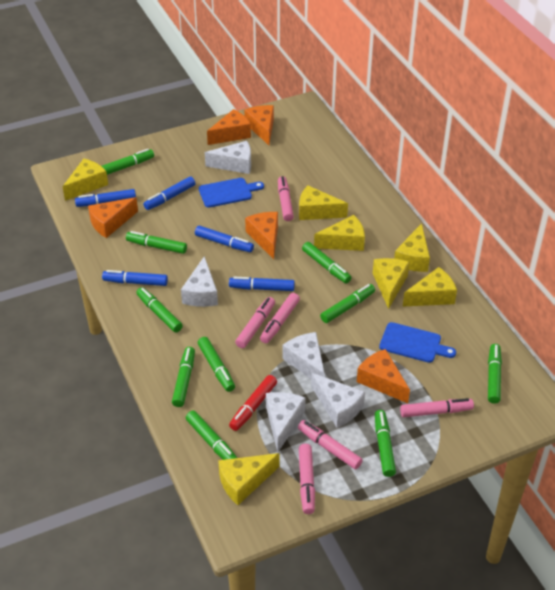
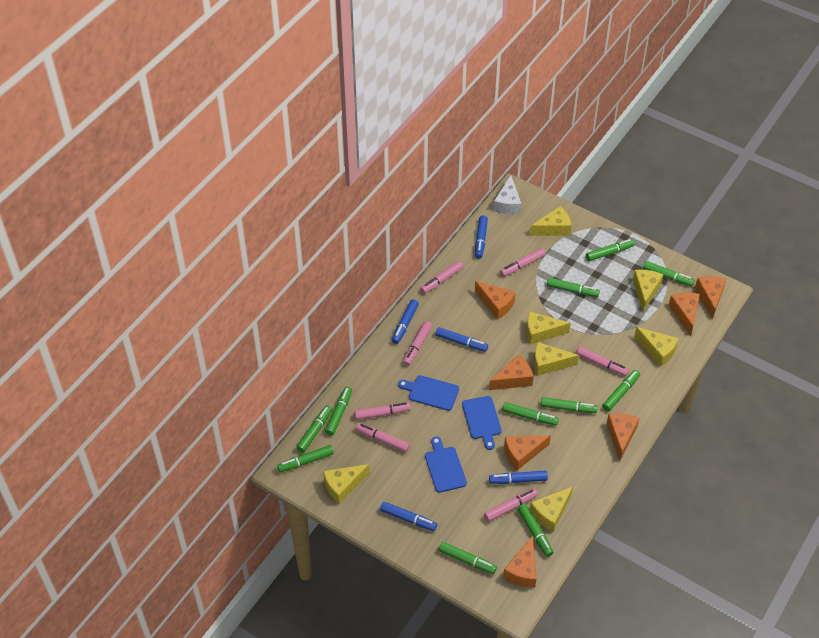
blue cutting board: [199,178,264,208] [379,322,456,363] = 2 -> [398,375,459,411] [425,436,467,493] [462,396,502,450] = 3
green marker: [102,149,154,175] [126,231,187,254] [136,287,183,332] [172,347,195,407] [186,410,237,460] [198,337,235,392] [302,242,351,283] [320,284,375,323] [375,410,396,477] [488,344,502,404] = 10 -> [277,445,334,472] [296,405,332,453] [325,386,352,436] [439,542,497,574] [503,402,559,426] [517,504,554,557] [541,397,598,413] [547,277,600,297] [586,239,635,261] [602,370,640,411] [643,261,695,286] = 11
orange cheese: [88,197,138,238] [207,109,251,145] [244,105,274,145] [245,212,278,259] [357,349,410,403] = 5 -> [475,281,516,320] [489,354,534,390] [503,536,536,588] [504,435,551,470] [606,414,639,461] [669,293,700,336] [695,276,726,319] = 7
pink marker: [235,297,275,348] [260,293,300,343] [278,176,294,221] [298,420,363,469] [299,444,315,514] [400,398,474,417] = 6 -> [354,402,411,420] [356,423,410,452] [403,321,432,366] [420,261,464,294] [484,488,538,522] [500,248,546,277] [576,346,629,376] = 7
red marker: [229,375,277,431] = 1 -> none = 0
white cheese: [181,256,218,307] [205,141,251,174] [266,392,306,453] [282,332,325,379] [311,373,365,428] = 5 -> [493,175,522,214] = 1

